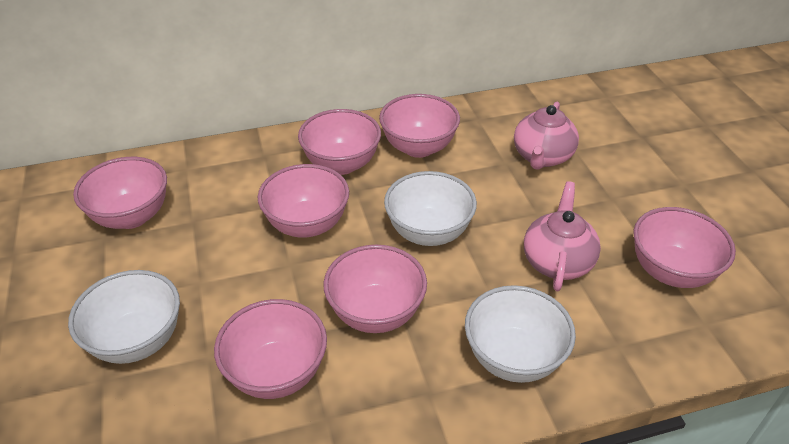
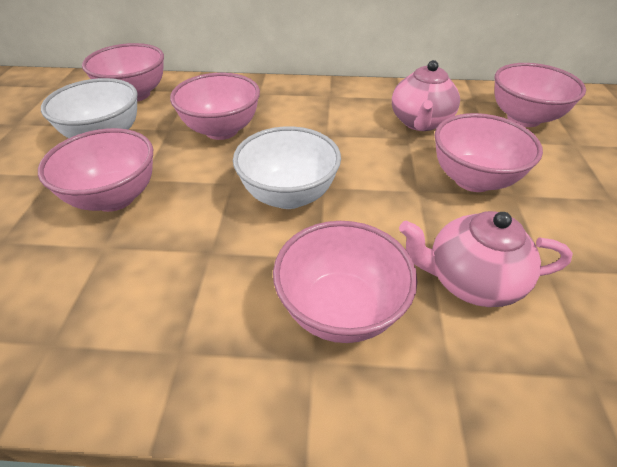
pink bowl: [73,157,167,229] [214,299,327,399] [258,164,349,238] [298,109,381,175] [323,245,427,333] [379,94,460,158] [633,207,736,288] = 7 -> [38,128,153,212] [82,43,164,102] [170,73,260,140] [273,221,417,343] [435,113,543,192] [495,63,586,127] = 6
white bowl: [68,270,180,364] [384,171,477,246] [465,285,576,383] = 3 -> [41,78,138,138] [233,126,341,209] = 2

